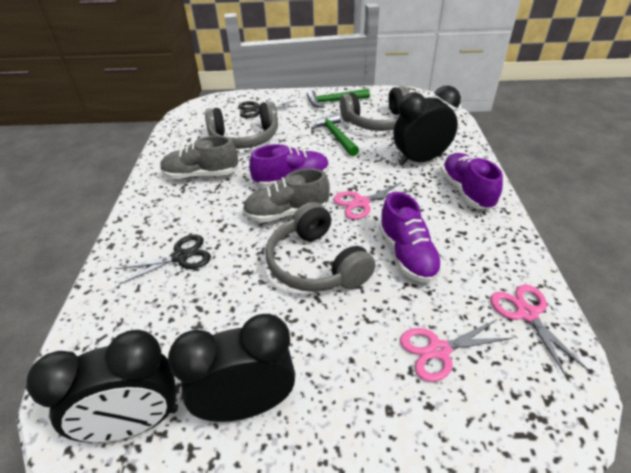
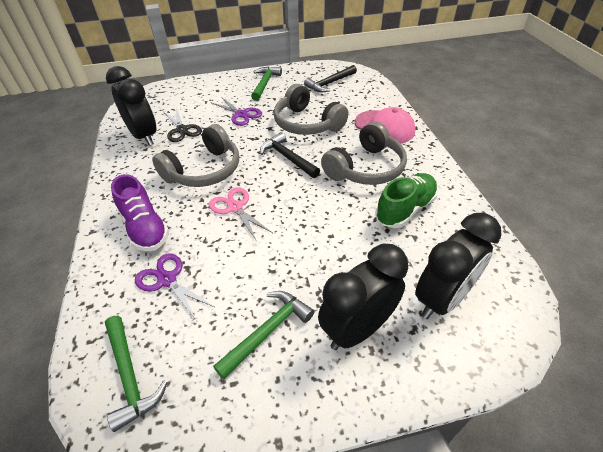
black hammer: none = 0 -> [260,132,320,178] [304,65,357,92] = 2
black scissors: [116,234,211,285] [238,100,298,118] = 2 -> [164,108,202,142] = 1
green hammer: [307,89,370,108] [311,113,359,156] = 2 -> [105,316,168,432] [213,291,314,379] [251,67,282,101] = 3
green shoe: none = 0 -> [376,173,438,228] = 1
grey shoe: [160,136,238,179] [243,168,330,223] = 2 -> none = 0
pink cap: none = 0 -> [355,107,416,144] = 1
pink scissors: [334,182,411,220] [400,319,513,382] [490,284,589,378] = 3 -> [209,187,273,240] = 1
purple scissors: none = 0 -> [135,254,215,321] [211,97,262,126] = 2
purple shoe: [249,144,329,188] [379,192,443,283] [441,153,503,210] = 3 -> [111,174,169,251] = 1

